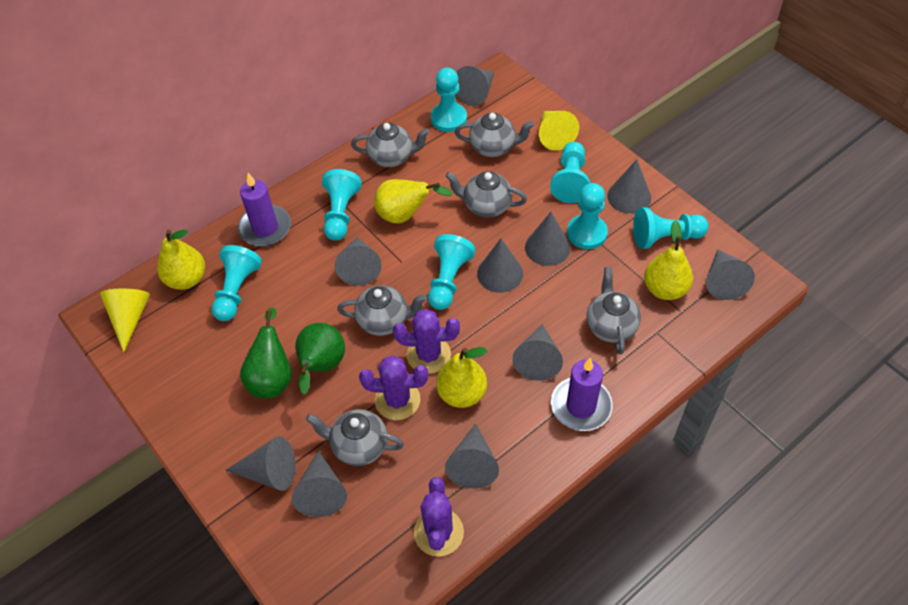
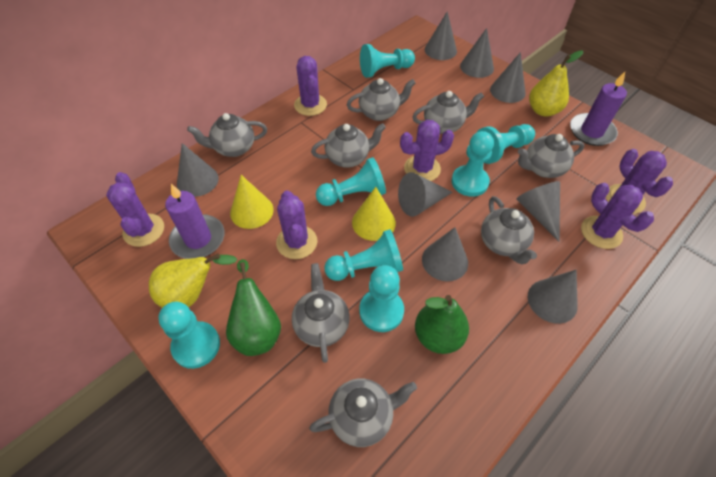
grey cone: [225,437,296,491] [292,450,347,517] [335,237,382,286] [445,423,499,489] [456,66,494,106] [477,238,523,293] [512,324,563,381] [525,212,570,266] [607,159,651,214] [706,249,755,300] = 10 -> [177,143,219,197] [398,172,453,217] [422,227,468,281] [425,11,457,60] [460,28,494,78] [490,52,525,103] [516,181,560,242] [528,270,578,324] = 8
grey teapot: [306,409,404,466] [337,285,427,336] [351,123,430,167] [445,171,527,218] [454,113,534,157] [586,267,641,354] = 6 -> [187,113,267,157] [292,263,350,363] [309,378,417,447] [311,123,386,168] [347,78,416,121] [412,91,484,134] [481,196,537,264] [518,134,585,178] = 8
purple cactus: [359,355,428,420] [393,309,460,374] [414,477,464,557] = 3 -> [106,172,164,247] [276,190,318,259] [294,56,327,116] [400,120,454,181] [581,183,654,249] [606,149,673,214] = 6
yellow pear: [157,230,205,290] [374,179,453,223] [436,347,488,408] [644,220,693,300] = 4 -> [149,253,237,308] [529,50,583,116] = 2

